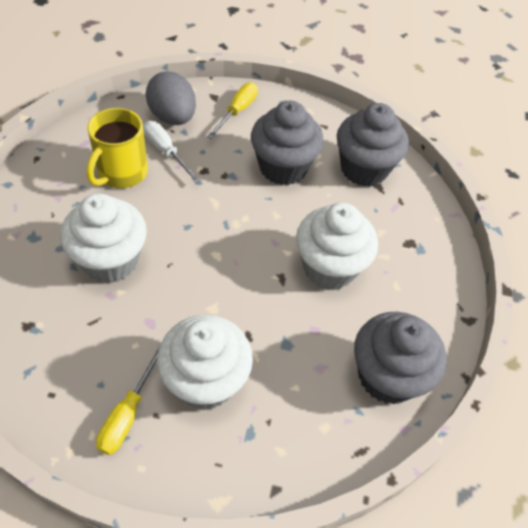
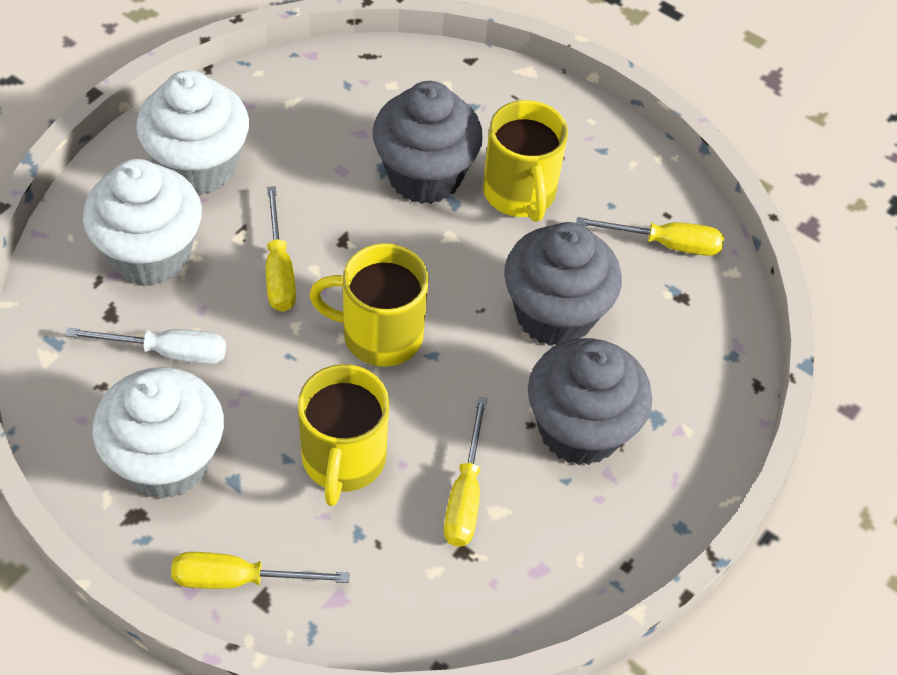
grey egg: [146,71,196,125] = 1 -> none = 0
yellow mug: [86,108,148,188] = 1 -> [298,364,389,506] [309,243,429,367] [483,100,568,222] = 3
yellow screwdriver: [96,342,161,455] [207,82,258,139] = 2 -> [171,552,349,589] [266,186,296,312] [444,397,487,547] [576,217,724,256] = 4

